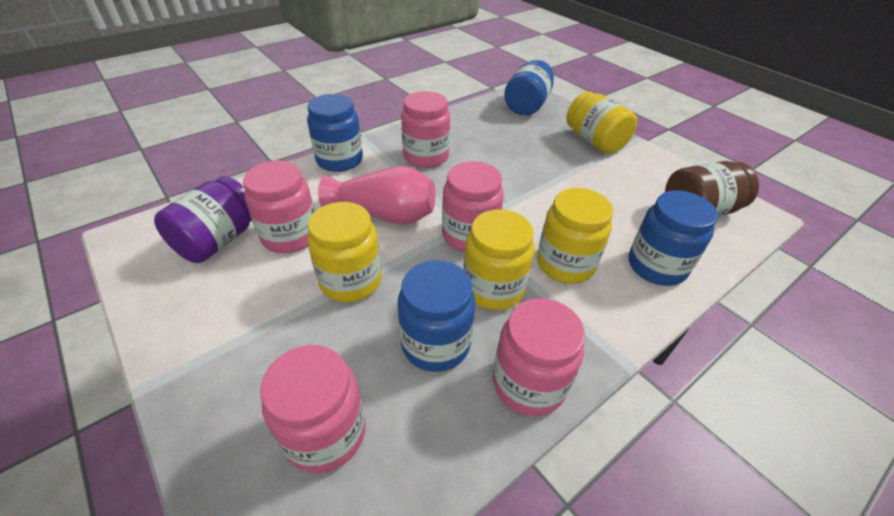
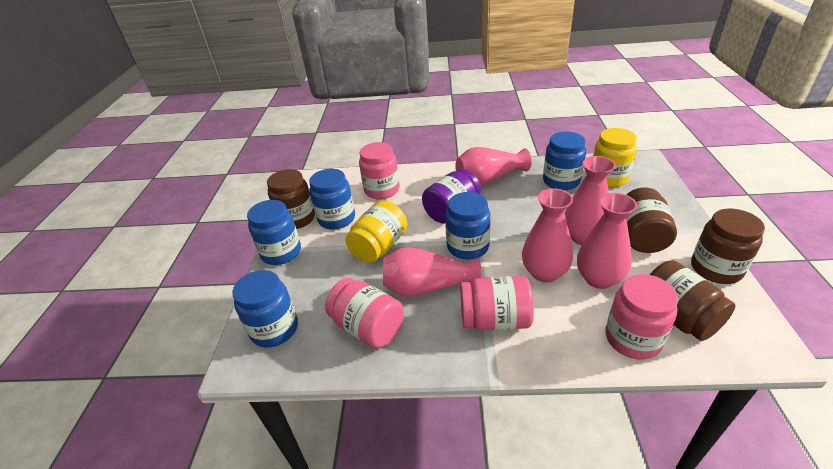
blue jar: [307,94,363,172] [398,260,475,372] [504,60,554,115] [629,190,718,286] = 4 -> [232,270,298,347] [247,200,301,265] [309,169,355,230] [445,192,490,260] [543,131,586,190] = 5
brown jar: [665,161,759,216] = 1 -> [267,169,315,229] [626,187,677,253] [649,260,735,341] [691,209,765,284] = 4
pink jar: [243,161,315,253] [260,345,366,473] [401,91,450,168] [442,161,504,252] [493,298,585,416] = 5 -> [325,278,404,349] [359,142,399,199] [460,276,534,331] [605,274,678,359] = 4
pink vase: [318,166,435,225] = 1 -> [383,247,481,297] [455,147,532,185] [522,188,573,282] [565,156,616,245] [577,193,637,289] = 5
yellow jar: [308,202,382,302] [463,209,535,310] [537,188,613,284] [566,91,637,154] = 4 -> [345,200,407,263] [593,128,637,187] = 2

